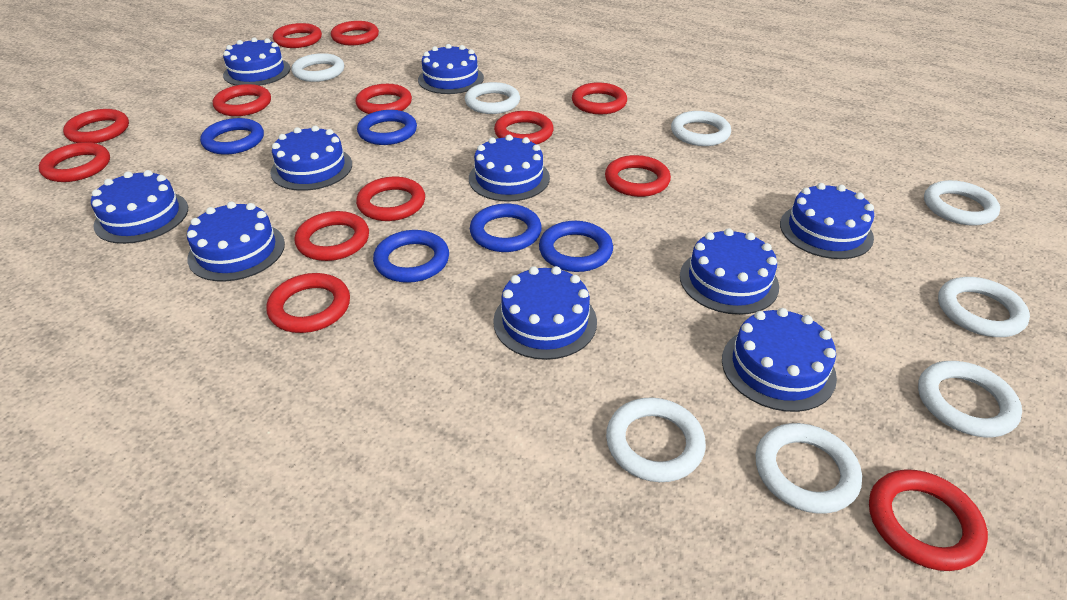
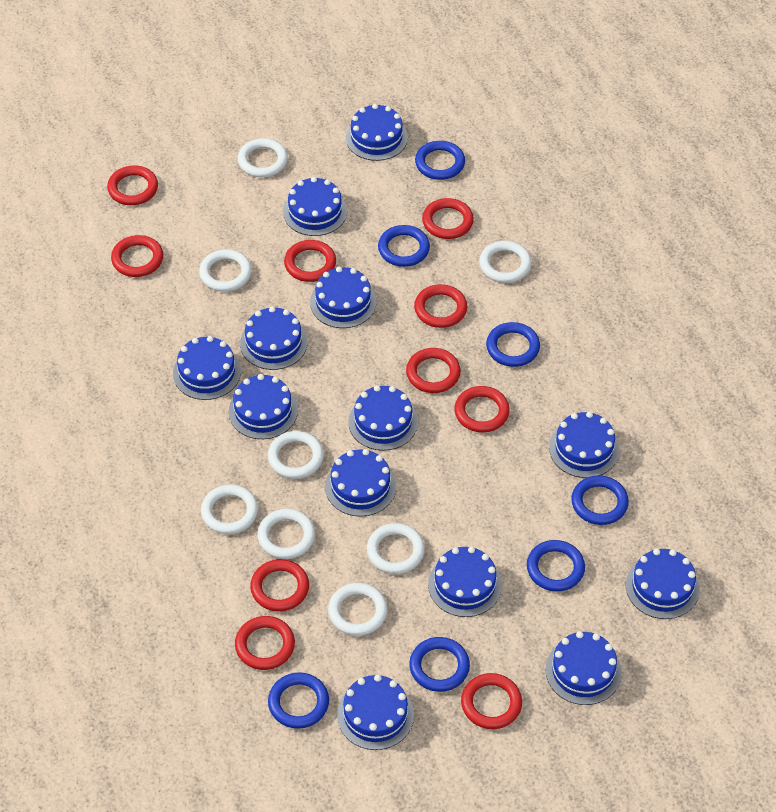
blue cake: [91,170,188,244] [187,201,285,282] [223,37,290,86] [270,126,352,191] [418,44,484,94] [469,135,550,202] [493,266,597,360] [680,228,779,315] [722,308,837,412] [780,183,874,259] = 10 -> [173,336,241,400] [229,374,298,439] [240,306,308,370] [283,177,347,236] [310,266,377,328] [325,449,396,517] [337,674,414,750] [346,104,408,161] [348,385,418,451] [428,546,502,617] [545,631,622,705] [549,412,620,478] [626,549,700,619] = 13
blue ring: [200,118,264,155] [357,110,417,145] [373,230,449,283] [470,204,542,252] [539,221,613,272] = 5 -> [268,672,329,729] [378,225,430,267] [409,637,470,692] [415,141,465,180] [486,322,540,367] [527,540,585,592] [571,475,629,525] = 7
red ring: [39,142,110,182] [63,109,129,143] [213,84,271,116] [266,273,350,333] [273,23,322,48] [295,211,369,261] [331,21,379,45] [355,84,412,114] [356,177,425,221] [494,111,554,145] [572,82,627,114] [605,155,671,197] [869,469,988,571] = 13 -> [107,166,158,205] [111,235,163,277] [235,616,295,670] [250,559,309,611] [284,240,336,282] [406,348,461,393] [414,284,467,328] [422,198,474,239] [454,386,510,433] [461,673,522,729] = 10

